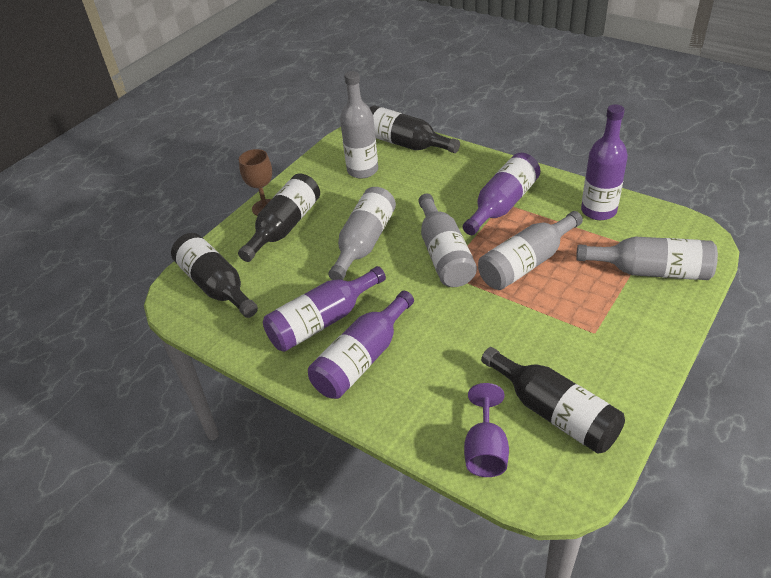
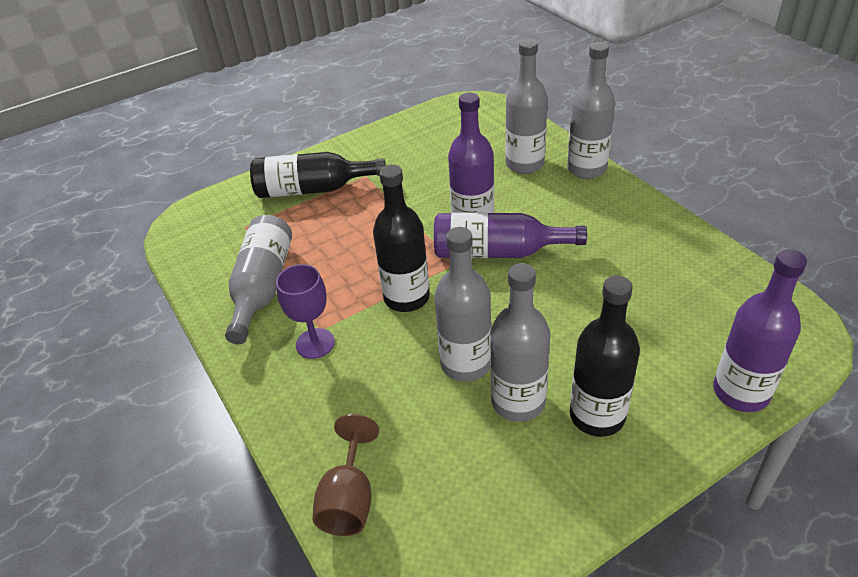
black bottle: [171,233,258,318] [238,173,320,262] [370,105,460,153] [481,347,625,454] = 4 -> [250,152,386,198] [373,164,430,312] [570,276,640,437] = 3
purple bottle: [263,266,386,352] [308,291,414,399] [463,153,540,235] [581,104,628,220] = 4 -> [434,213,587,258] [448,93,494,213] [713,249,807,412] = 3

